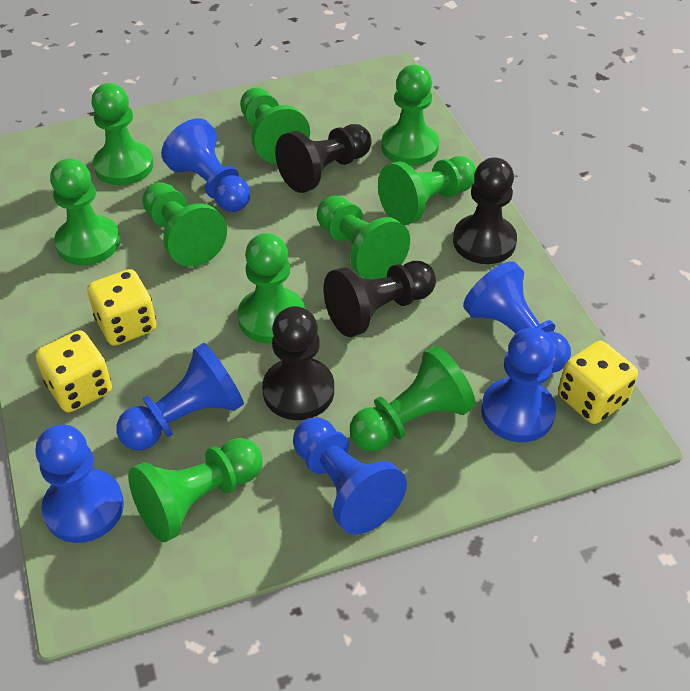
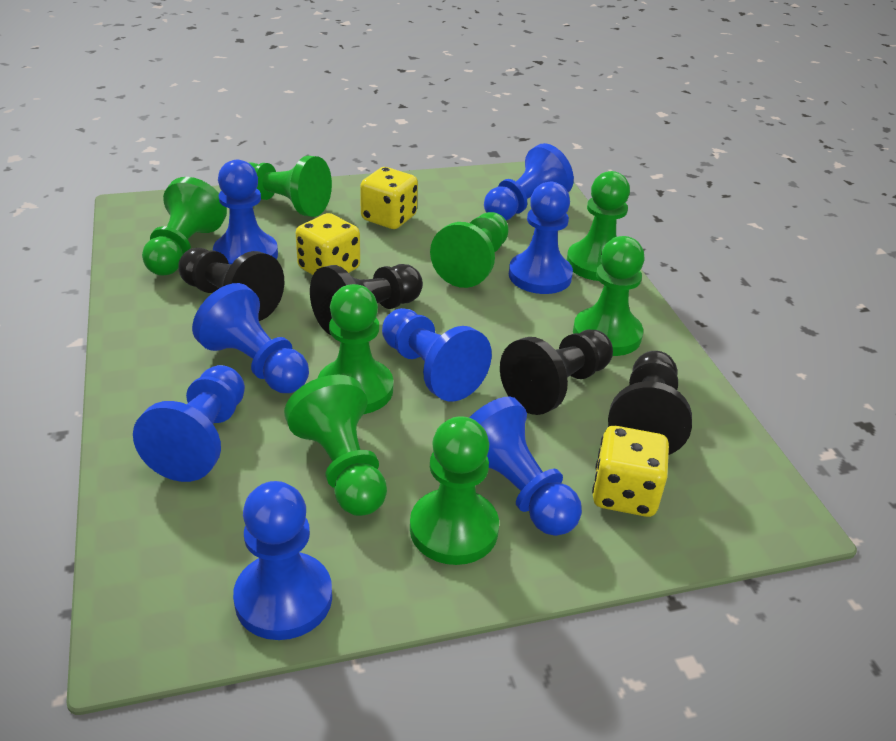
blue pawn: [35,425,124,543] [116,343,244,451] [161,118,250,212] [293,418,407,535] [463,261,571,373] [481,328,556,442] = 6 -> [133,365,245,482] [192,283,309,393] [213,160,278,264] [233,481,332,640] [382,308,492,402] [469,397,582,536] [484,143,574,220] [509,182,573,294] = 8
green pawn: [50,159,120,265] [91,83,153,185] [128,438,263,542] [143,182,227,267] [238,233,305,344] [240,87,310,164] [317,196,410,279] [350,346,476,452] [378,156,476,225] [382,65,439,166] = 10 -> [142,177,227,276] [249,156,332,217] [284,375,387,516] [318,284,393,414] [410,416,499,565] [430,212,509,288] [567,171,630,281] [573,236,645,356] = 8

